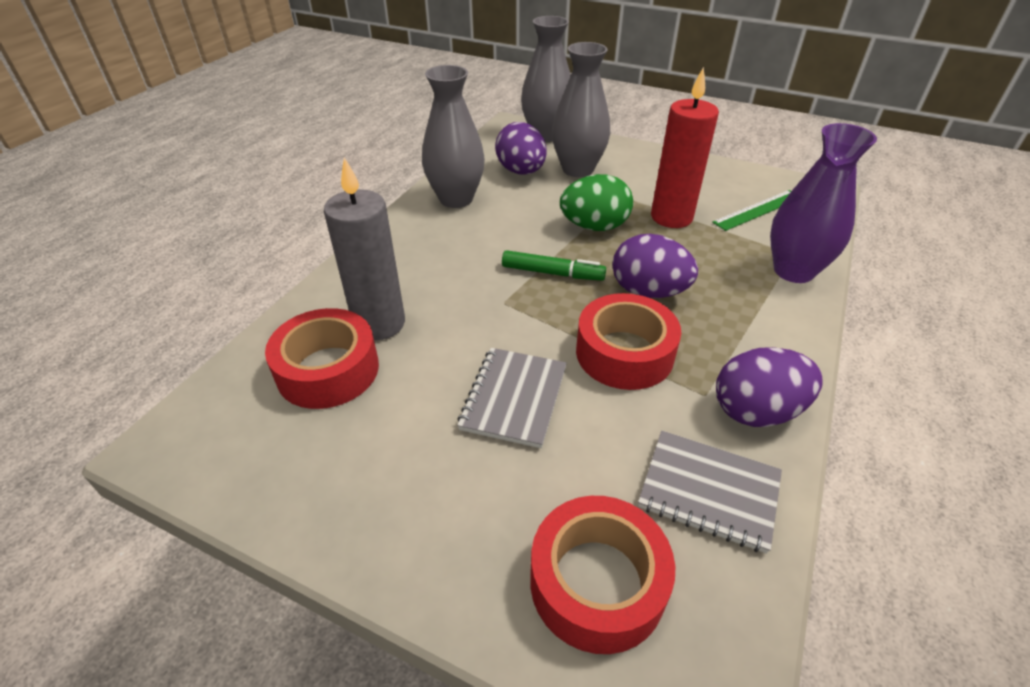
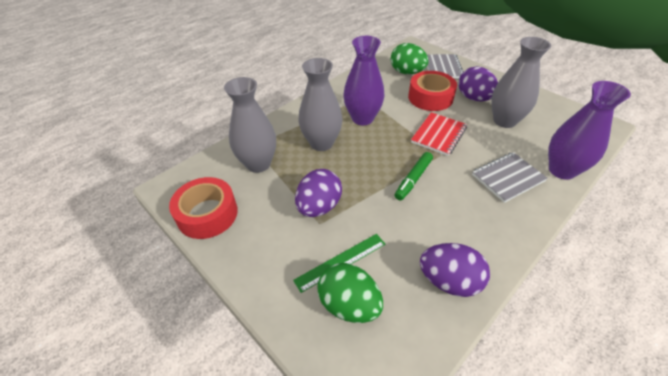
green egg: [560,174,633,231] = 1 -> [317,263,383,323] [391,43,429,74] = 2
grey candle: [324,157,405,340] = 1 -> none = 0
purple vase: [770,123,877,283] = 1 -> [343,36,384,125] [548,81,631,180] = 2
red candle: [651,67,719,228] = 1 -> none = 0
red notebook: none = 0 -> [411,112,467,156] = 1
red tape: [265,308,379,409] [530,496,675,654] [576,293,681,390] = 3 -> [169,177,238,239] [408,71,457,111] = 2

